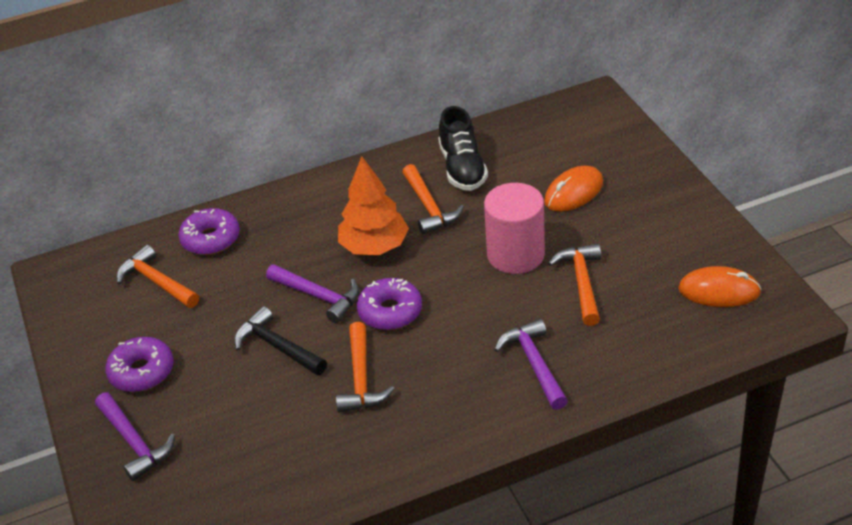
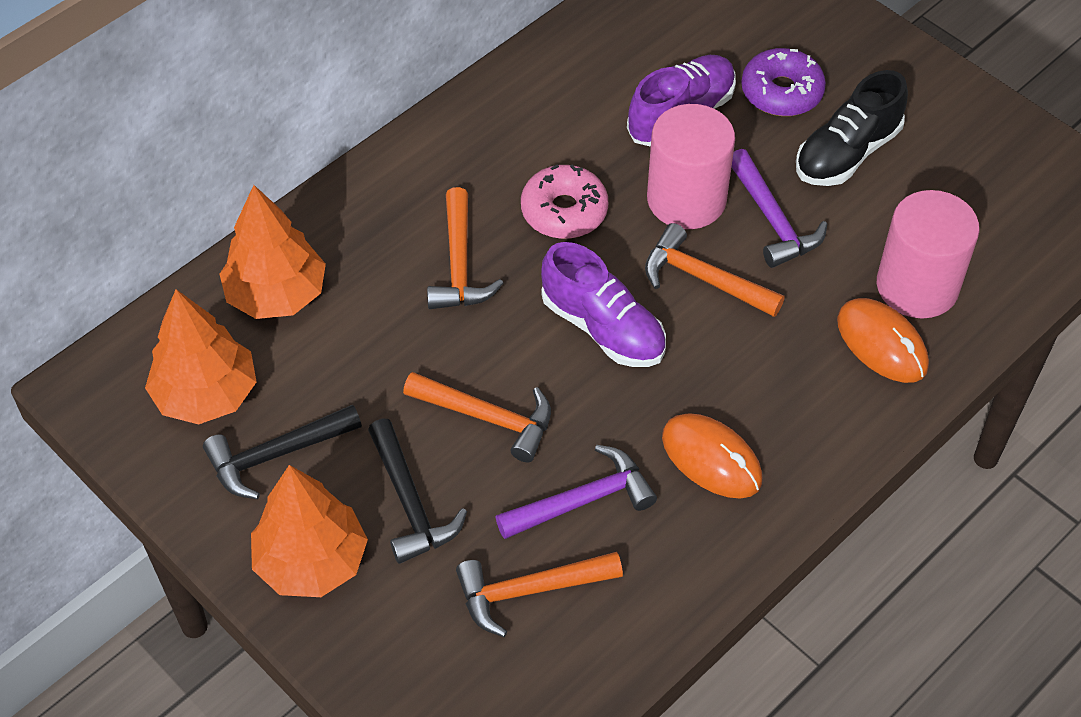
black hammer: [234,306,327,375] = 1 -> [203,404,362,499] [368,418,467,564] = 2
orange tree: [338,156,409,255] = 1 -> [145,289,256,424] [220,185,326,319] [251,465,368,597] = 3
pink cylinder: [484,183,545,274] = 1 -> [647,104,735,229] [877,190,980,319] = 2
pink donut: none = 0 -> [521,164,608,239] = 1
purple donut: [105,337,174,392] [179,208,240,255] [357,278,422,330] = 3 -> [741,48,826,116] = 1
purple hammer: [95,393,175,481] [266,264,360,323] [494,319,568,410] = 3 -> [496,445,657,539] [731,149,827,268] = 2
purple shoe: none = 0 -> [541,242,666,367] [627,55,736,147] = 2

